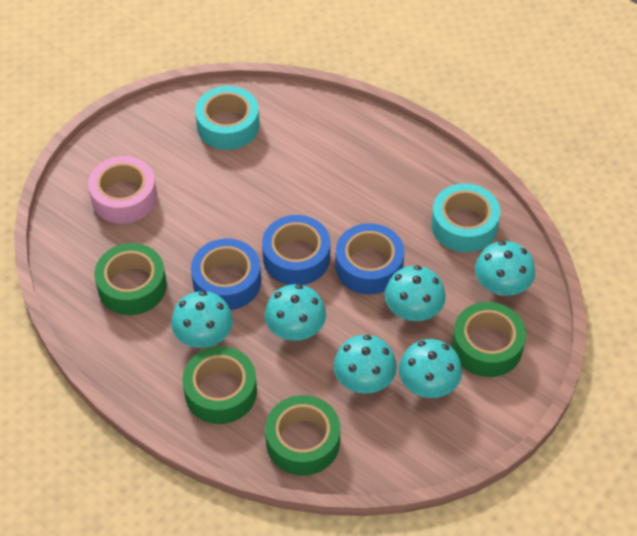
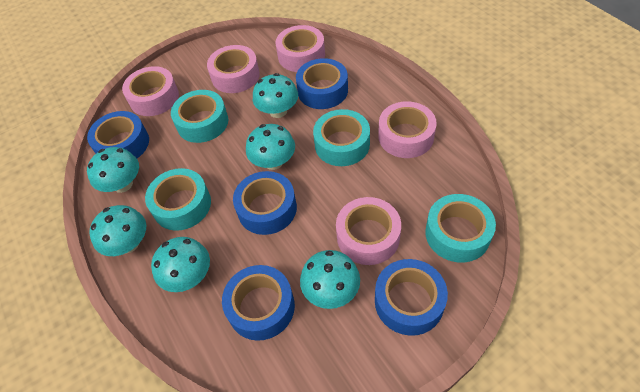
blue tape: [191,239,261,310] [262,215,330,285] [335,223,404,294] = 3 -> [87,111,149,158] [222,265,295,341] [233,171,297,235] [296,58,348,109] [375,259,448,336] = 5
green tape: [94,243,167,315] [182,346,257,424] [265,395,340,475] [452,302,526,377] = 4 -> none = 0
pink tape: [88,156,157,224] = 1 -> [122,66,179,116] [207,45,260,93] [276,25,325,72] [336,197,401,265] [378,101,437,158] = 5
turquoise tape: [195,86,260,150] [431,183,500,252] = 2 -> [145,168,211,231] [171,90,228,143] [313,109,370,166] [425,194,496,263] = 4

